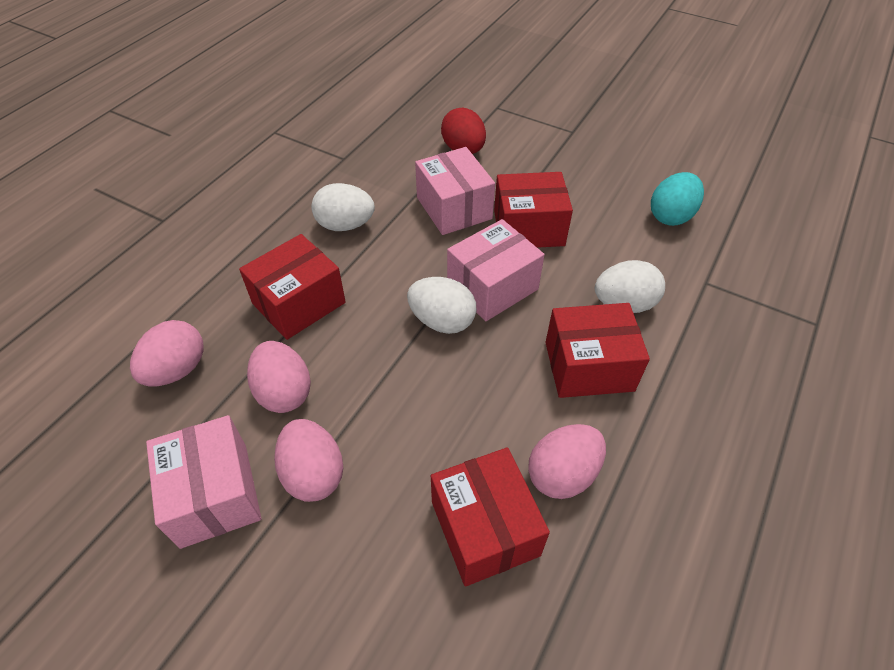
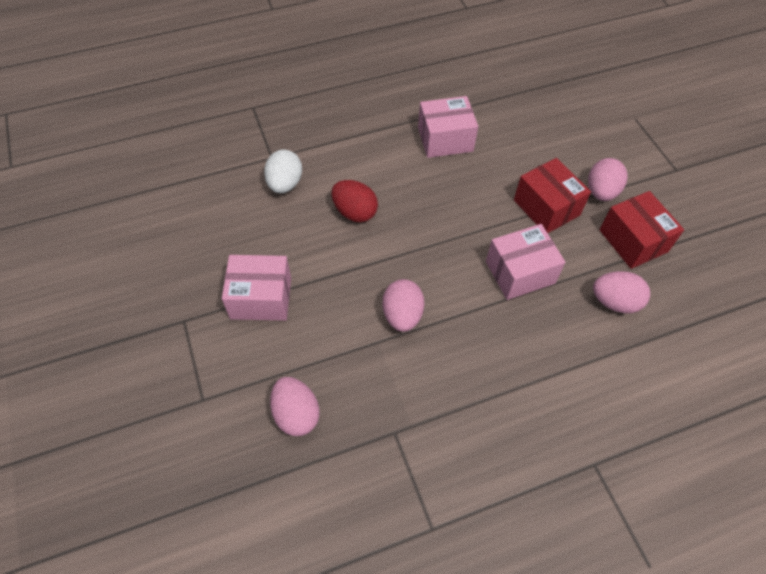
red box: [239,234,346,340] [431,447,550,587] [494,172,573,248] [545,303,650,398] = 4 -> [514,158,591,233] [599,191,684,269] = 2
turquoise egg: [651,172,704,226] = 1 -> none = 0
white egg: [311,183,375,231] [407,277,477,334] [595,260,665,313] = 3 -> [264,150,302,193] = 1

